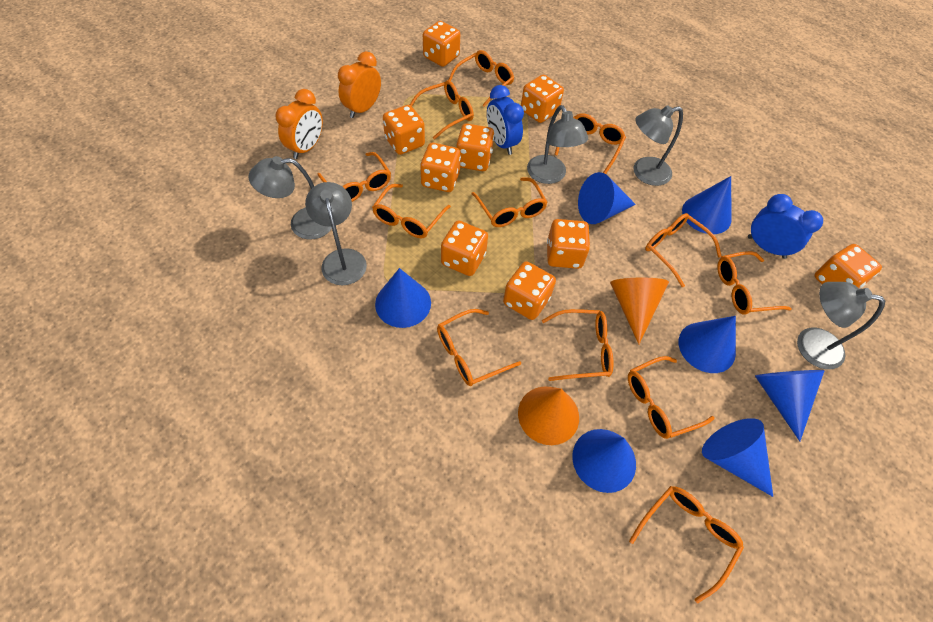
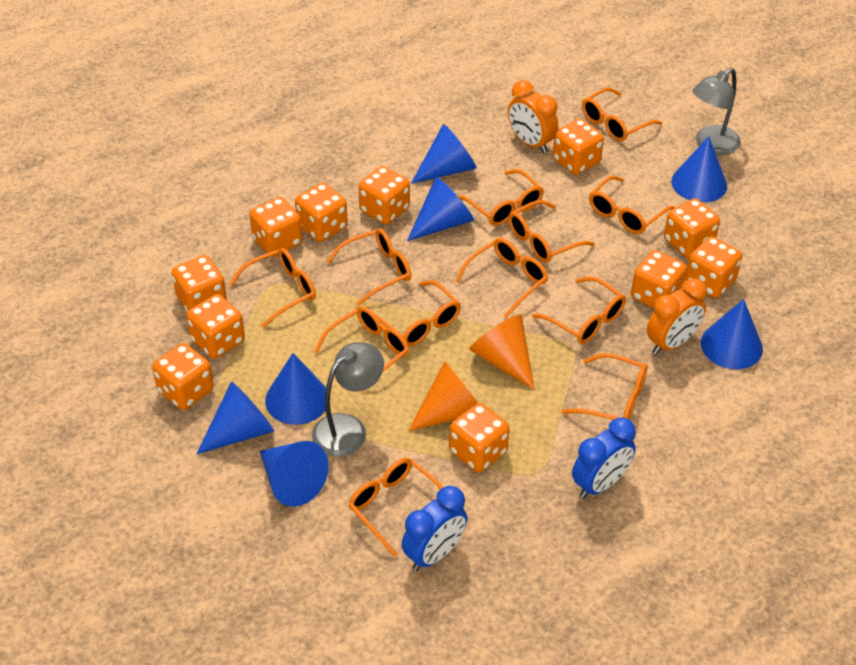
grey lamp: [249,156,332,239] [305,182,367,285] [527,105,588,184] [634,105,683,186] [797,282,885,369] = 5 -> [312,342,384,457] [692,68,741,155] = 2
orange dice: [383,105,425,155] [420,143,461,192] [423,21,460,67] [441,220,488,276] [456,124,494,171] [503,261,556,320] [521,75,564,123] [547,219,590,269] [814,244,882,288] = 9 -> [152,343,214,410] [172,255,227,312] [186,294,245,359] [249,197,302,257] [295,183,348,242] [359,166,410,225] [449,403,510,472] [553,119,604,175] [631,250,687,308] [664,198,720,258] [685,236,742,298] = 11

